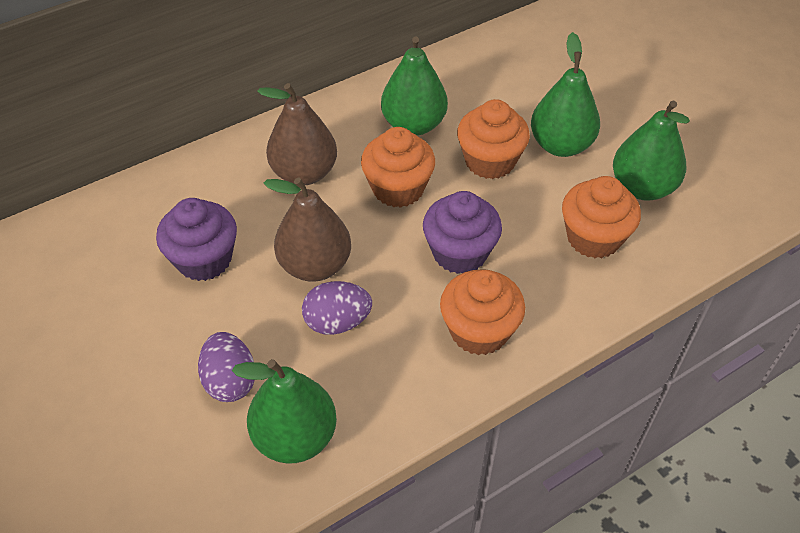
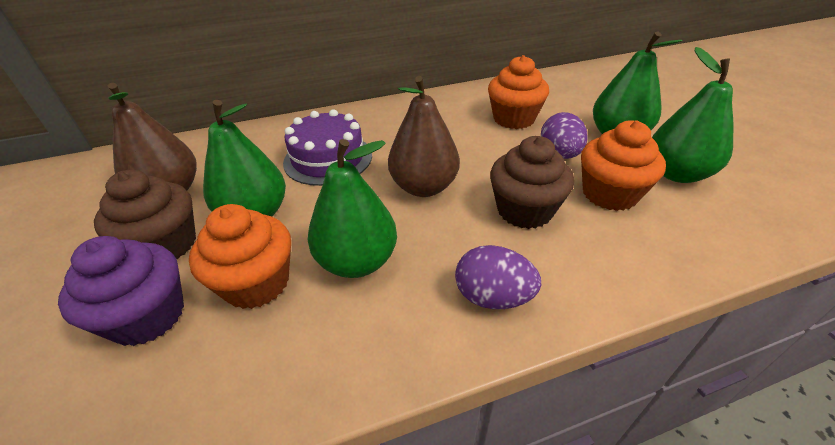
brown cupcake: none = 0 -> [94,170,196,259] [490,136,574,229] = 2
orange cupcake: [361,127,435,208] [440,270,525,355] [457,99,530,179] [562,176,641,258] = 4 -> [189,204,291,309] [488,55,549,129] [581,120,666,211] = 3
purple cake: none = 0 -> [283,109,372,186] = 1
purple cupcake: [156,198,237,281] [423,191,502,274] = 2 -> [58,236,184,346] = 1

